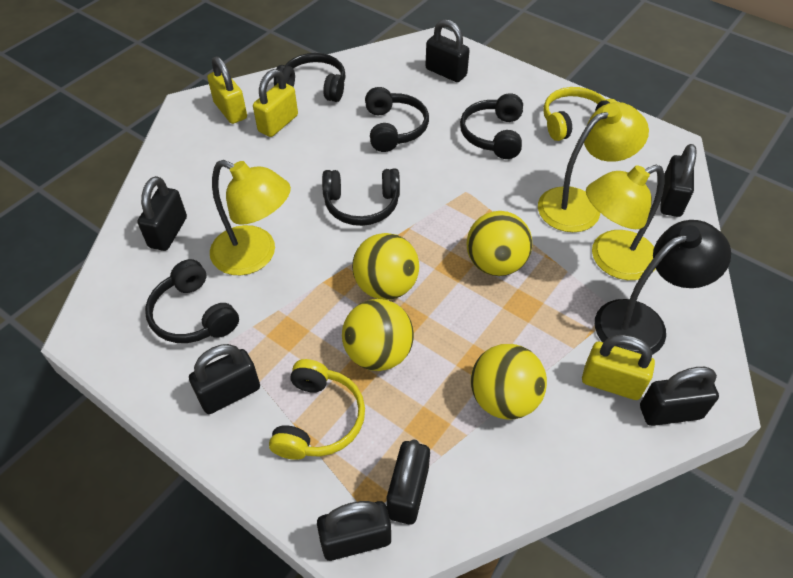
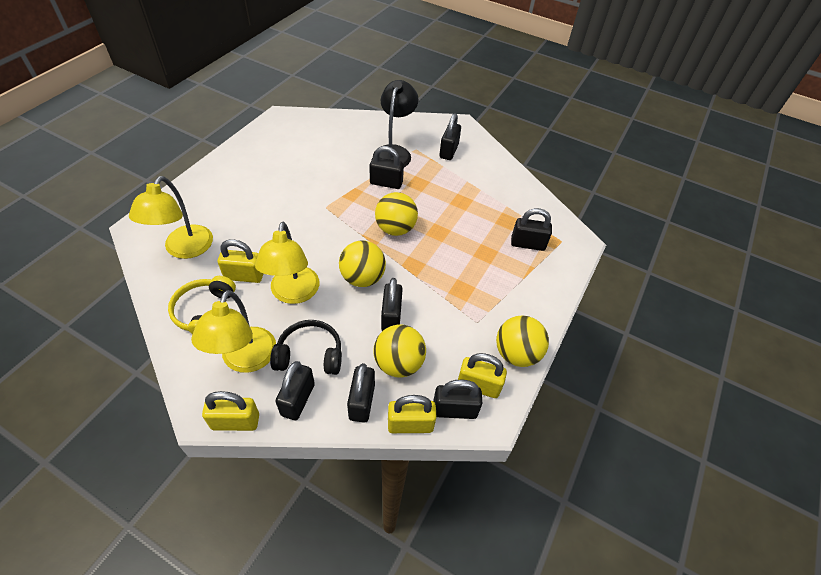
black headphones: [145,259,239,343] [274,53,346,102] [322,168,400,226] [365,87,429,152] [460,93,523,159] = 5 -> [270,320,342,375] = 1
yellow headphones: [269,359,365,460] [543,87,617,141] = 2 -> [168,276,236,334] = 1
yellow padlock: [207,56,247,124] [253,69,298,137] [582,335,655,400] = 3 -> [202,391,259,431] [218,239,263,283] [388,395,437,433] [458,353,507,398] = 4

